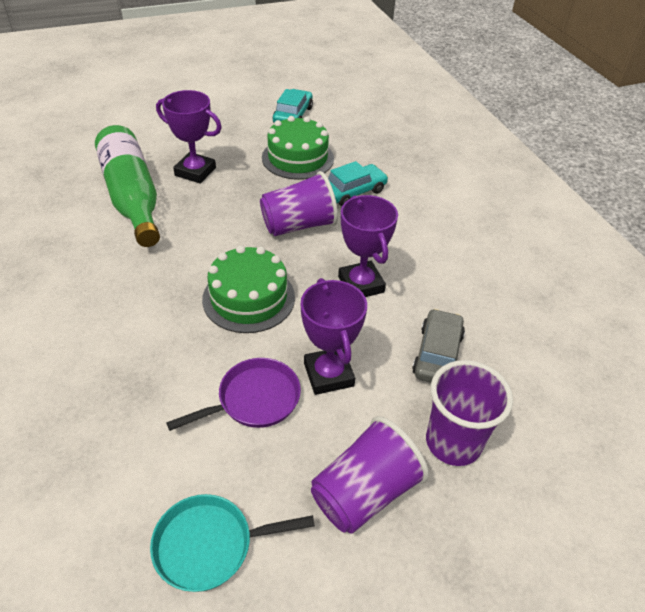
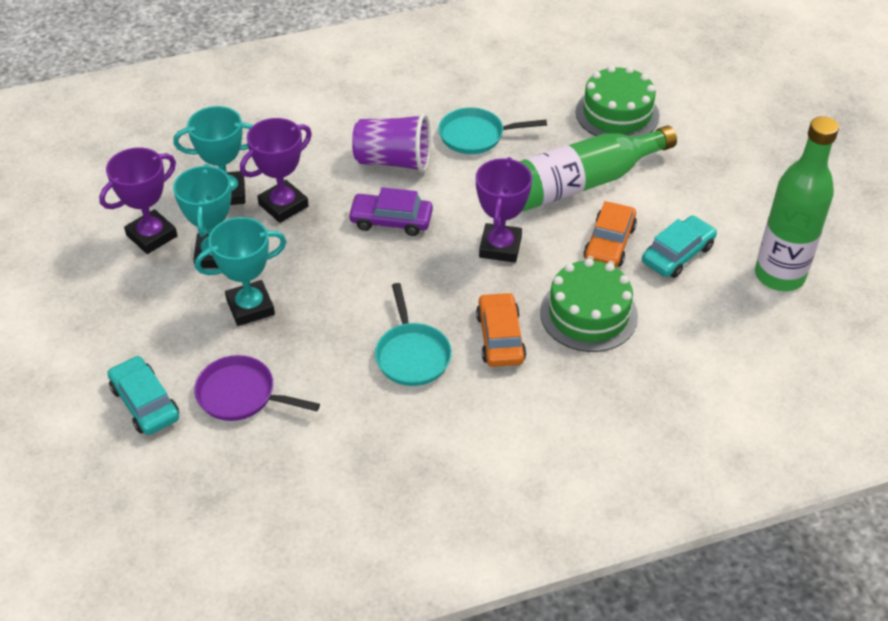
green bottle: [95,125,160,247] = 1 -> [519,125,677,211] [755,116,839,291] = 2
grey car: [412,309,465,382] = 1 -> none = 0
orange car: none = 0 -> [476,292,526,367] [583,201,637,268] = 2
purple car: none = 0 -> [348,187,433,236] = 1
purple cup: [260,171,338,236] [311,416,429,534] [426,360,513,466] = 3 -> [352,113,431,173] = 1
turquoise pan: [150,494,315,592] = 1 -> [375,283,452,386] [438,107,547,154] = 2
turquoise trophy: none = 0 -> [173,106,253,205] [173,164,232,268] [195,217,287,326] = 3

